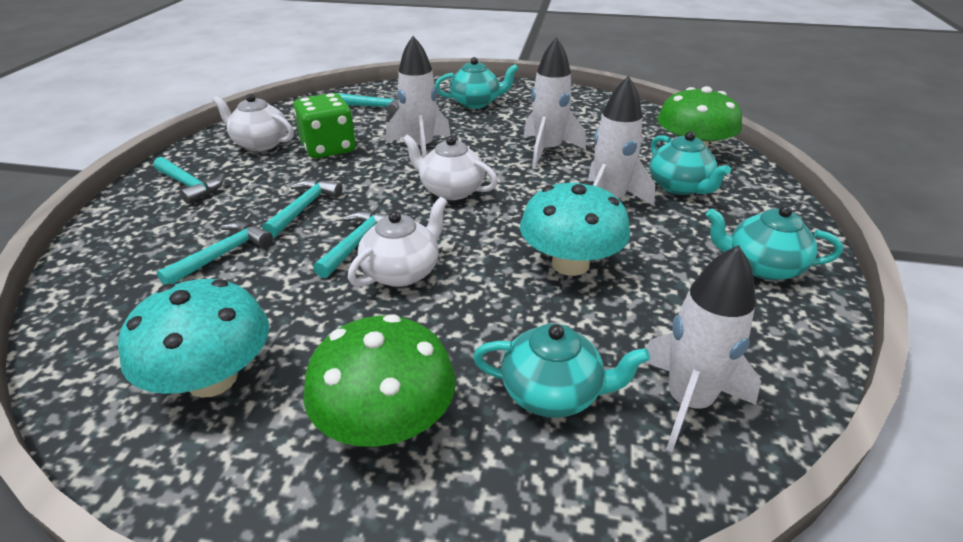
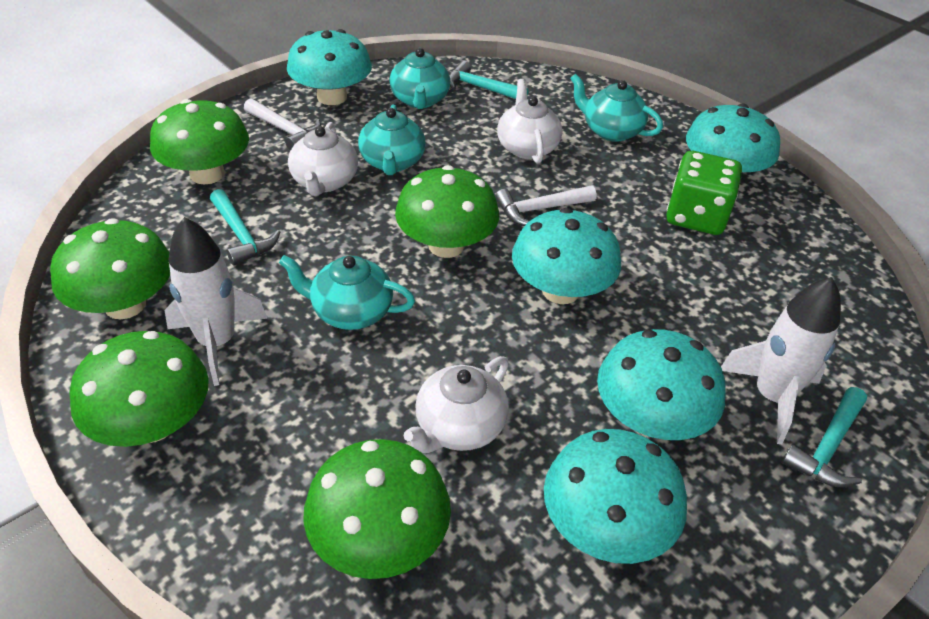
green mushroom: [303,314,456,447] [657,86,742,148] = 2 -> [50,218,170,319] [69,331,209,447] [150,99,249,184] [303,439,451,579] [395,165,499,258] = 5
turquoise hammer: [154,157,225,204] [157,221,273,285] [262,179,342,238] [313,211,388,278] [337,93,399,115] = 5 -> [210,189,280,266] [449,61,528,99] [782,387,867,487] = 3
turquoise mushroom: [118,279,269,398] [520,180,630,276] = 2 -> [287,29,372,105] [512,208,621,304] [544,429,687,564] [597,329,726,440] [686,104,780,172] = 5
white hammer: none = 0 -> [244,98,321,151] [495,185,597,226] = 2
white rocket: [386,36,451,158] [523,37,586,167] [588,76,655,206] [644,245,761,452] = 4 -> [165,217,268,386] [721,277,841,444] = 2

